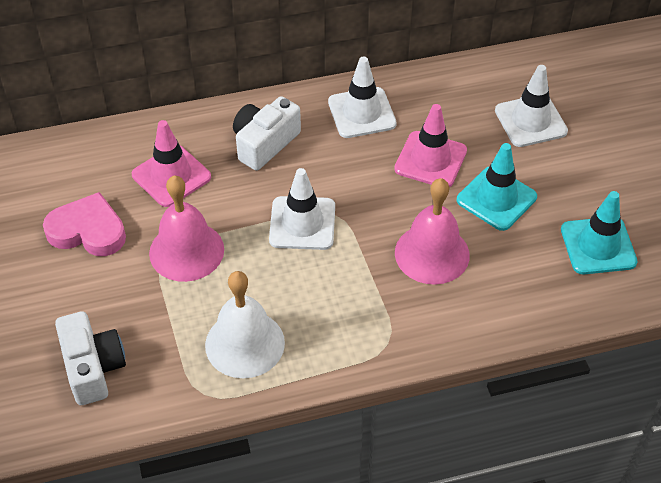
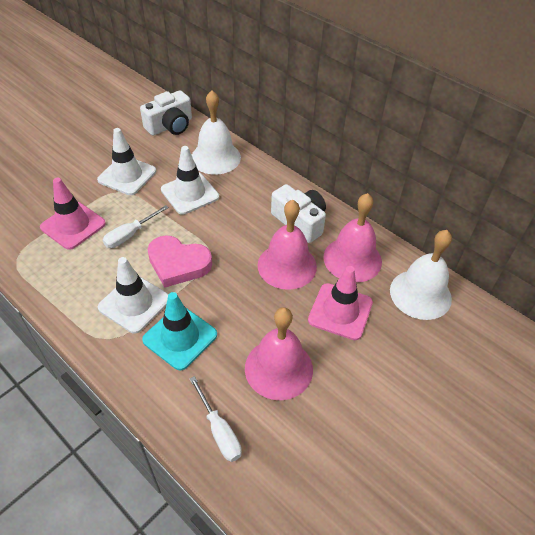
pink bell: [149,176,224,282] [395,178,470,285] = 2 -> [245,307,313,400] [258,200,317,290] [323,193,382,282] = 3
turquoise traffic cone: [457,143,537,231] [561,191,638,274] = 2 -> [142,292,217,370] = 1
white bell: [205,271,285,378] = 1 -> [192,90,241,175] [390,230,452,320] = 2
white screwdriver: none = 0 -> [103,205,169,248] [189,376,242,462] = 2

